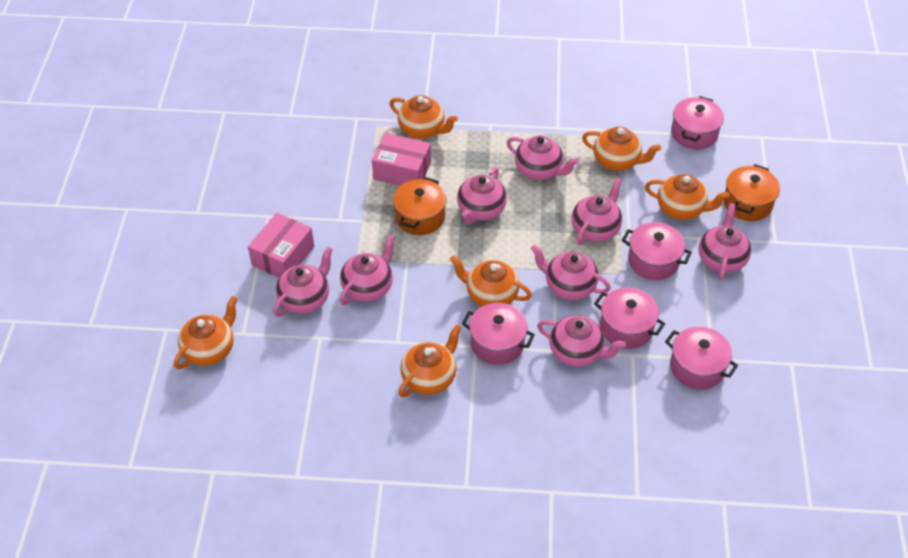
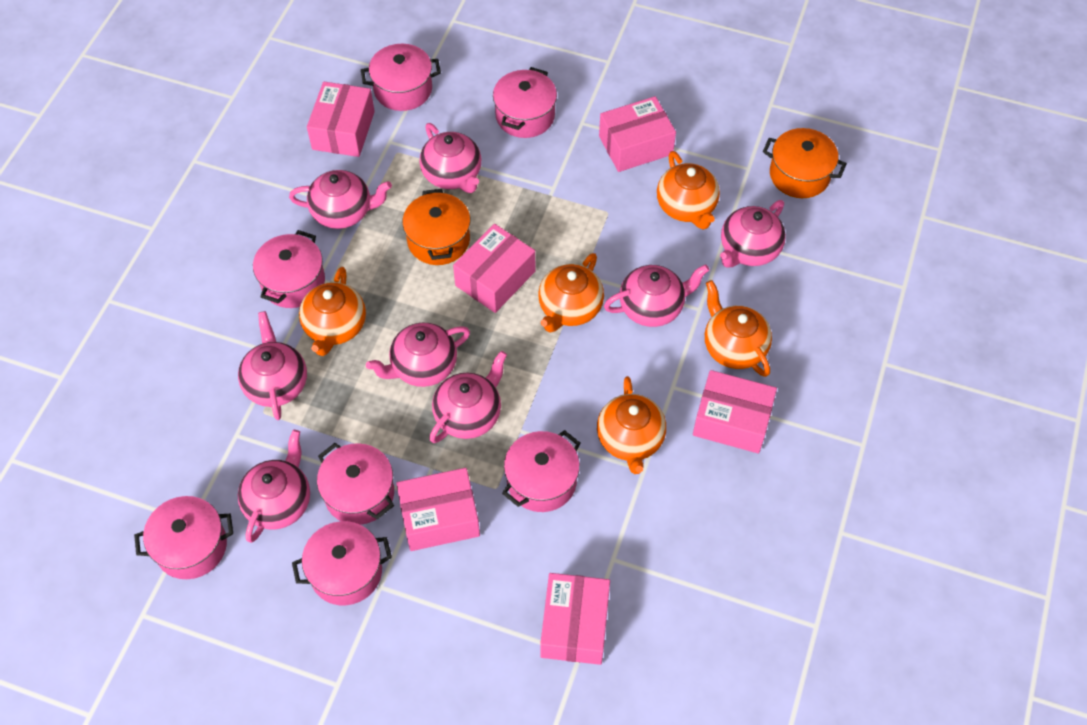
orange teapot: [174,296,238,369] [390,95,458,139] [399,324,462,397] [450,255,532,307] [582,127,661,171] [645,174,730,220] = 6 -> [299,267,366,356] [538,253,604,332] [597,376,666,474] [657,151,720,230] [705,280,772,377] = 5
pink box: [248,213,314,278] [372,133,431,186] = 2 -> [307,82,375,157] [396,468,480,551] [453,224,535,313] [540,573,610,665] [599,96,676,172] [693,370,777,453] = 6
pink pot: [462,303,535,365] [594,287,665,349] [622,222,692,280] [665,326,738,390] [671,96,724,150] = 5 -> [134,496,233,579] [253,230,325,308] [292,521,392,605] [317,443,394,525] [361,44,441,111] [493,67,557,138] [502,430,580,512] = 7

